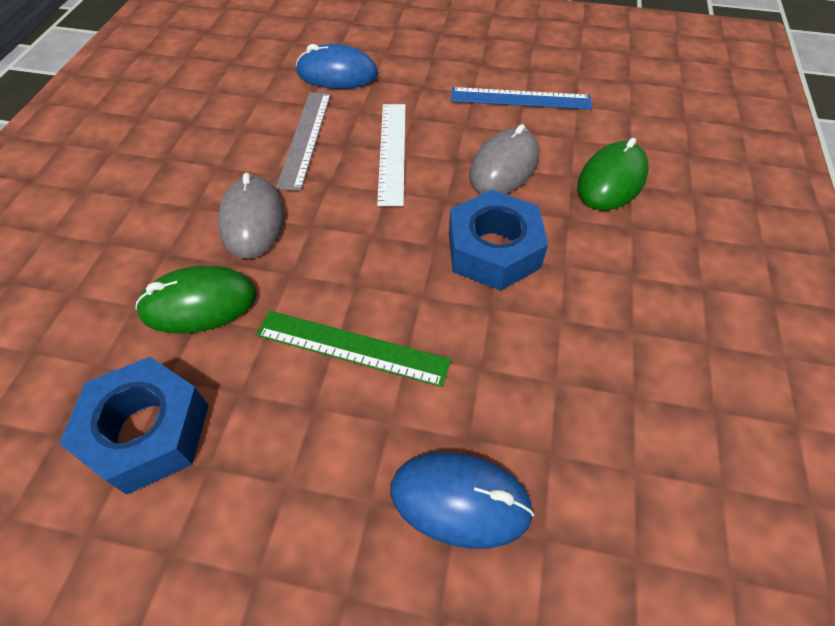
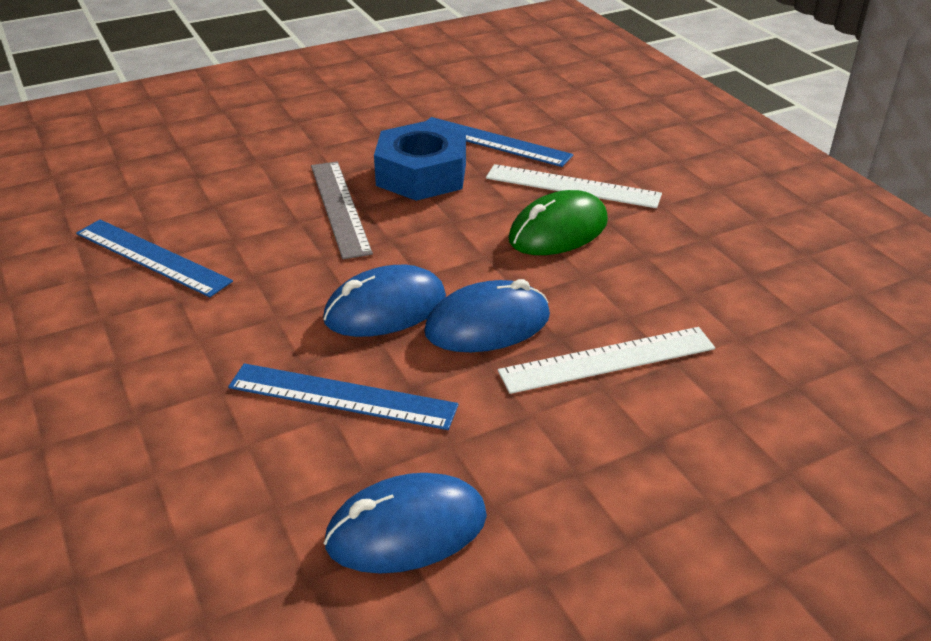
blue mouse: [296,44,378,89] [390,452,535,549] = 2 -> [323,265,446,337] [324,473,487,574] [424,279,550,352] = 3
blue nut: [59,357,209,495] [449,190,548,291] = 2 -> [374,121,466,201] = 1
blue ruler: [451,87,592,110] = 1 -> [76,220,233,297] [228,363,459,430] [427,117,574,167] = 3
green mouse: [135,266,257,334] [577,138,649,210] = 2 -> [509,190,608,255] = 1
green ruler: [256,311,451,387] = 1 -> none = 0
grey mouse: [218,173,285,259] [469,124,540,194] = 2 -> none = 0
white ruler: [377,104,406,206] = 1 -> [486,164,662,208] [498,327,715,394] = 2

